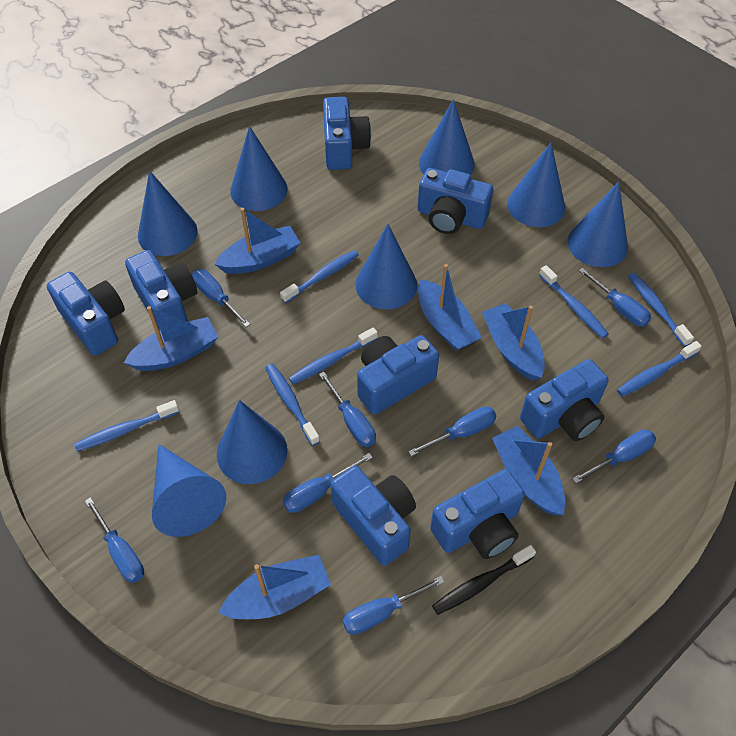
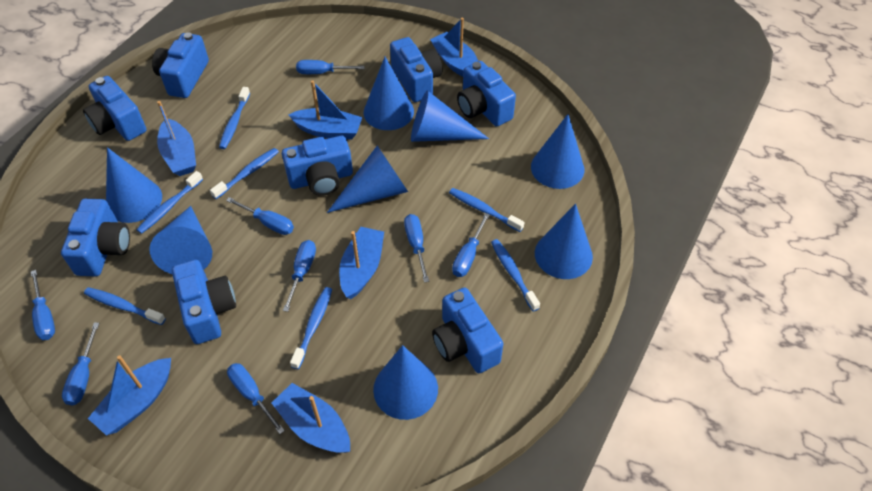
black toothbrush: [432,545,536,615] = 1 -> none = 0

